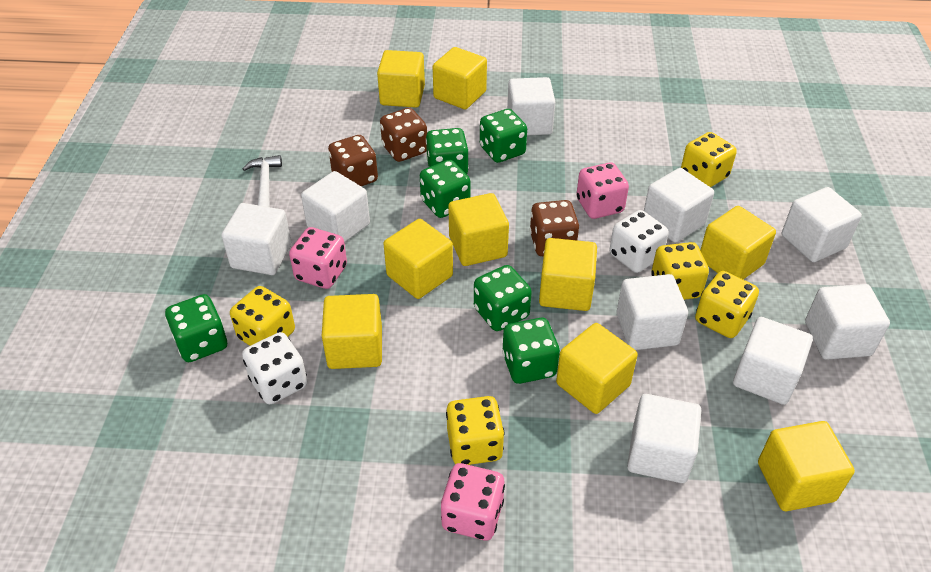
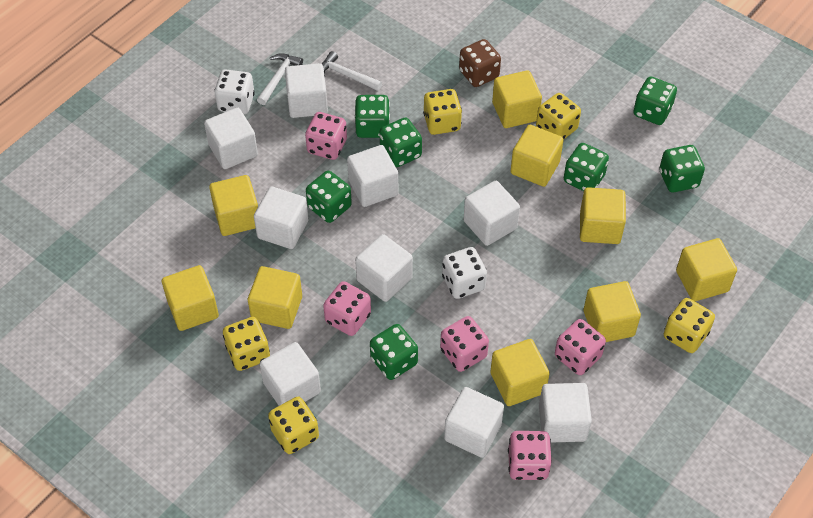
brown dice: [328,135,378,186] [380,108,427,162] [530,200,579,256] = 3 -> [459,39,501,87] = 1
green dice: [165,294,227,362] [420,160,471,218] [426,128,469,174] [474,265,532,331] [480,109,527,163] [502,318,560,384] = 6 -> [306,171,352,223] [354,95,390,138] [370,324,418,380] [380,118,422,167] [564,143,609,191] [633,76,677,125] [659,145,705,192] = 7
pink dice: [289,227,347,289] [441,463,505,540] [577,163,629,219] = 3 -> [305,112,347,160] [323,281,371,336] [440,316,489,372] [508,431,552,480] [555,319,606,375] = 5
white hammer: [242,155,282,207] = 1 -> [257,53,303,105] [322,51,382,91] = 2

